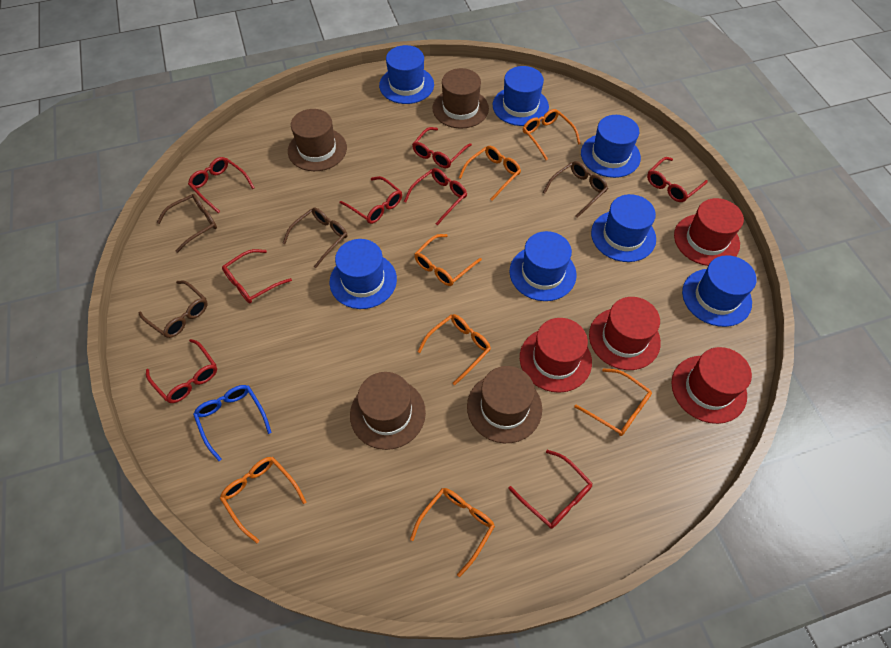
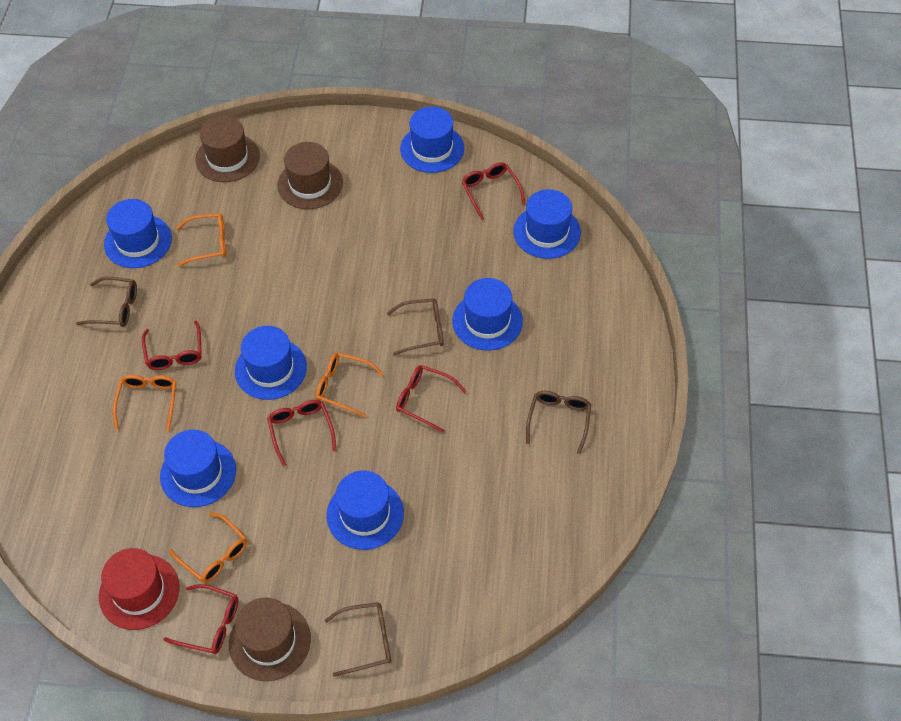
blue glasses: [193,385,272,461] = 1 -> none = 0
brown hat: [288,109,347,171] [350,372,426,450] [432,68,489,129] [467,366,542,443] = 4 -> [195,116,260,182] [229,598,311,681] [277,142,343,209] = 3
orange glasses: [220,457,306,543] [410,488,495,577] [415,234,482,286] [417,314,491,385] [458,146,521,201] [523,109,581,160] [574,368,652,436] = 7 -> [113,375,176,431] [169,512,247,583] [176,213,226,266] [316,352,384,417] = 4
red glasses: [146,339,217,403] [188,157,255,213] [222,249,292,303] [339,176,402,224] [404,168,467,226] [412,127,472,168] [508,450,592,529] [647,157,708,202] = 8 -> [142,321,202,370] [163,584,239,654] [267,400,337,467] [396,365,466,433] [462,162,525,220] = 5
red hat: [520,318,592,393] [589,297,661,370] [671,347,752,424] [674,198,744,266] = 4 -> [99,548,179,630] = 1

